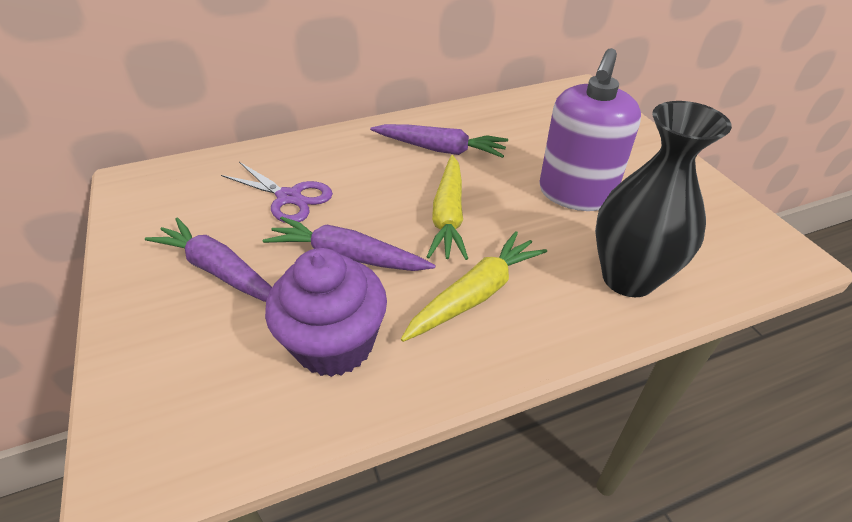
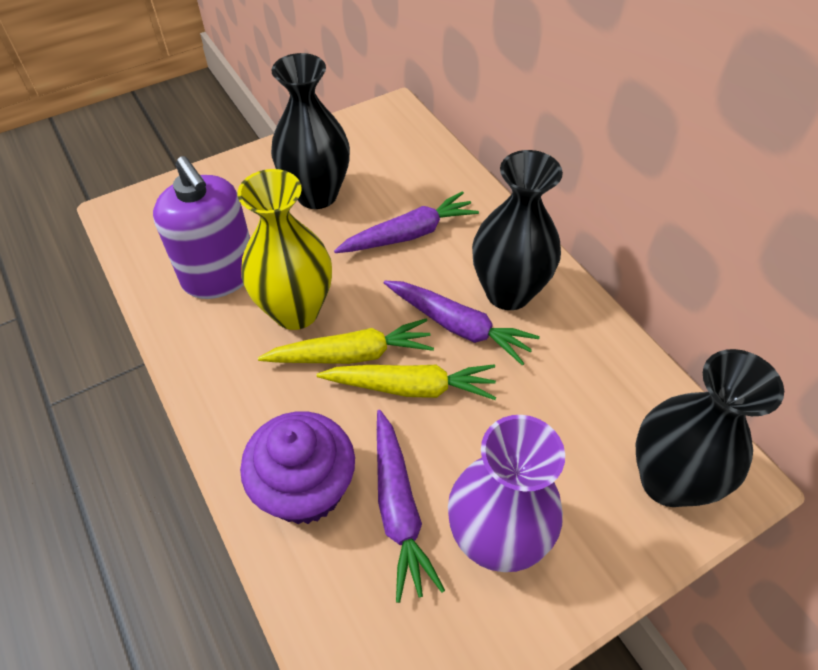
black vase: [595,101,732,297] = 1 -> [271,53,350,209] [472,150,563,310] [636,349,784,507] = 3
purple scissors: [221,162,333,223] = 1 -> none = 0
purple vase: none = 0 -> [448,415,565,572] = 1
yellow vase: none = 0 -> [237,169,332,330] = 1

